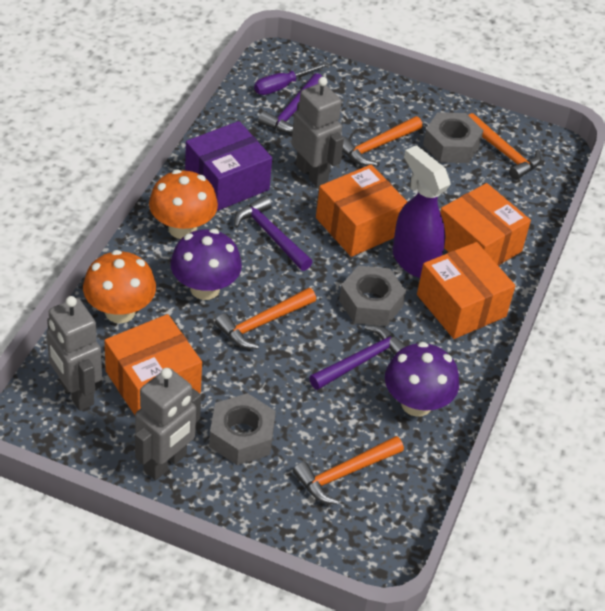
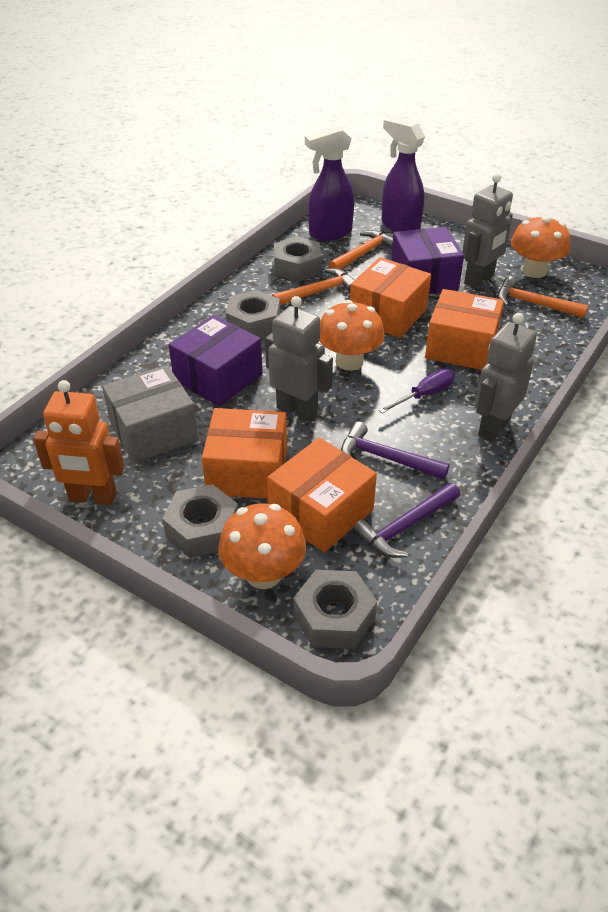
grey box: none = 0 -> [102,365,198,463] = 1
grey nut: [209,393,276,465] [339,266,406,326] [423,112,483,163] = 3 -> [163,484,238,558] [226,290,280,338] [274,236,321,282] [293,570,377,649] = 4
orange hammer: [215,288,316,349] [293,436,404,505] [342,116,422,166] [468,113,541,180] = 4 -> [272,268,355,305] [328,230,393,269] [498,276,589,318] = 3
orange mushroom: [83,250,156,323] [149,169,218,239] = 2 -> [218,503,306,589] [319,300,385,371] [511,215,571,278] = 3
orange robot: none = 0 -> [33,380,125,505] = 1
purple box: [185,121,272,211] = 1 -> [169,315,263,407] [391,227,464,294] = 2
purple hammer: [234,196,312,271] [258,73,322,133] [309,325,406,390] = 3 -> [341,422,450,480] [353,483,460,558] = 2
purple mushroom: [171,229,242,300] [385,342,459,417] = 2 -> none = 0
purple spray bottle: [392,145,451,278] = 1 -> [305,126,354,241] [381,117,425,232] = 2

